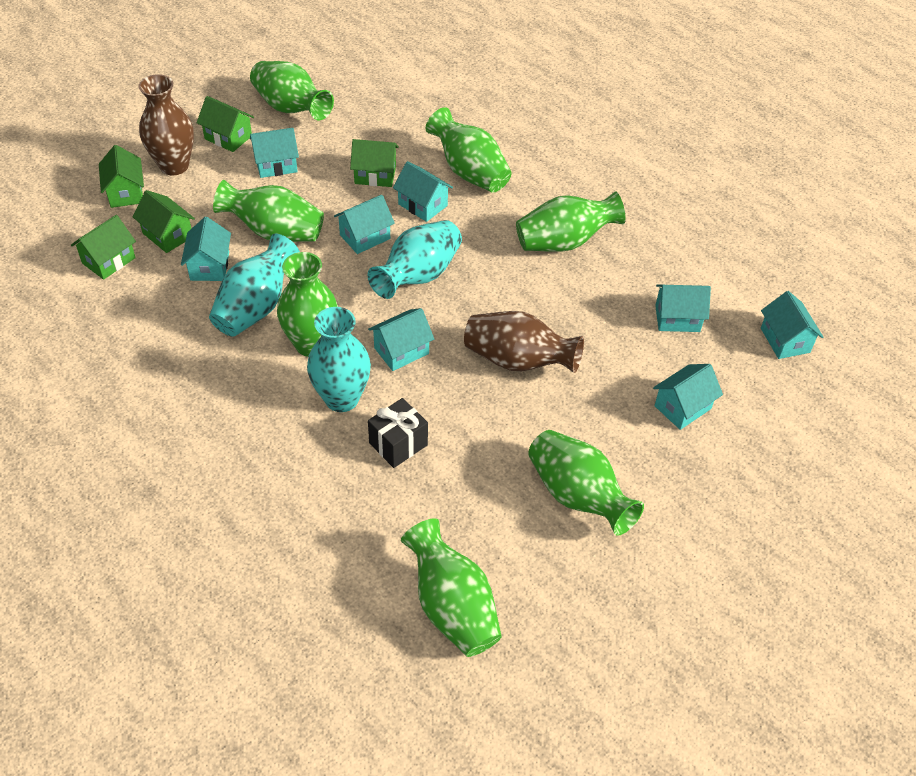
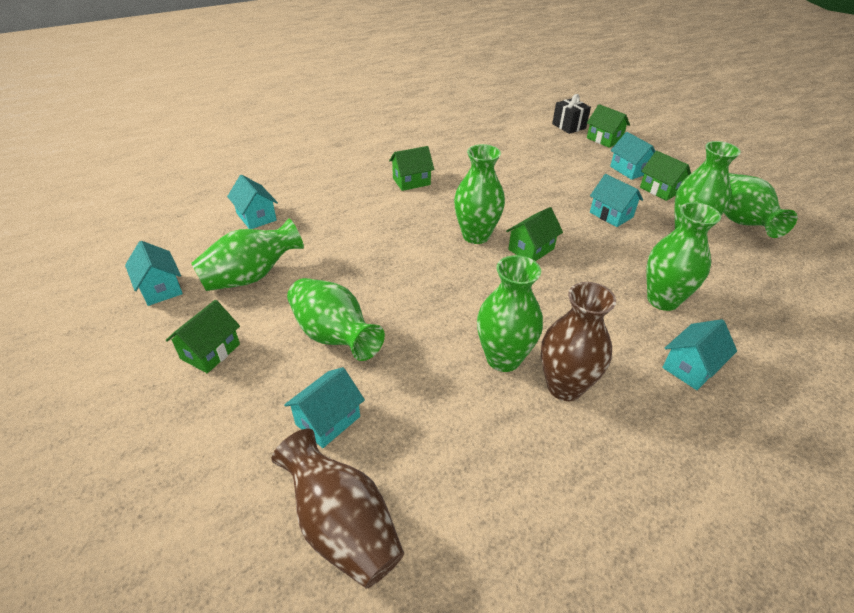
turquoise house: [181,217,231,281] [250,128,299,178] [334,195,395,254] [368,308,434,371] [393,161,453,222] [653,364,723,430] [655,284,711,332] [761,291,823,359] = 8 -> [125,241,183,306] [227,175,278,229] [284,367,365,448] [590,174,643,227] [610,132,655,180] [662,319,737,390] = 6
turquoise vase: [209,234,300,337] [307,307,371,412] [368,220,462,299] = 3 -> none = 0

